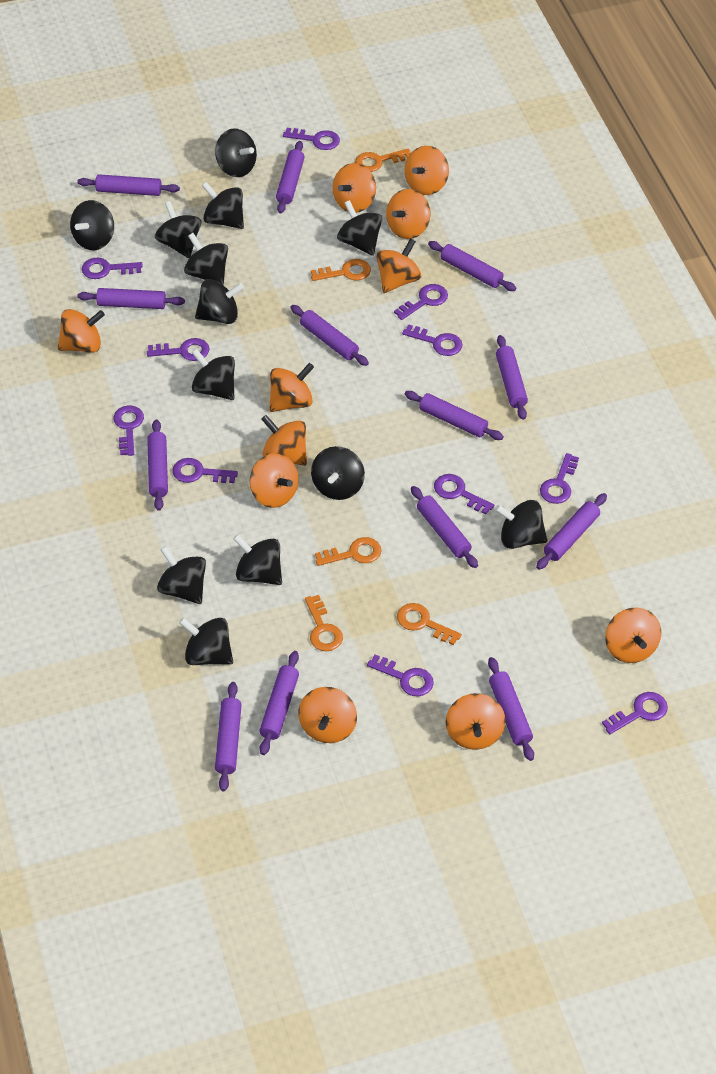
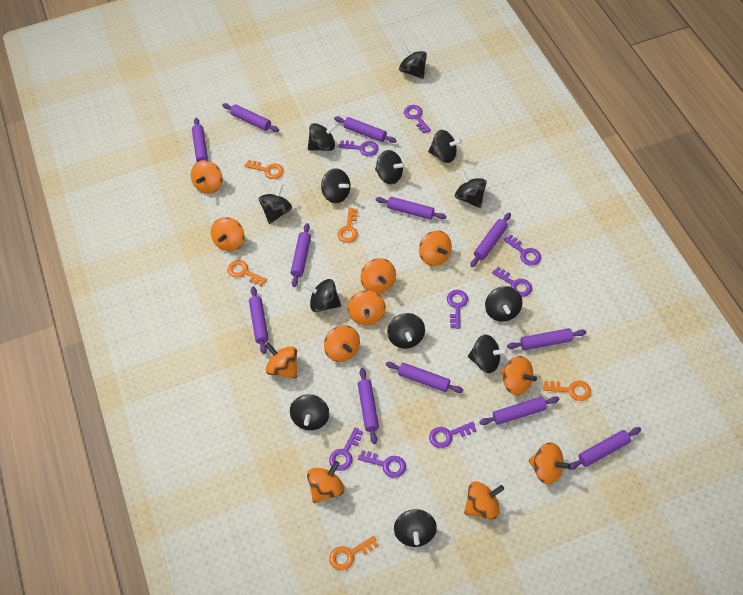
purple key: [82,258,143,279] [113,405,144,456] [147,338,209,361] [173,458,238,483] [283,128,340,150] [367,654,434,697] [394,284,448,320] [402,324,463,356] [434,474,494,515] [540,453,579,504] [602,692,668,734] = 11 -> [329,427,363,471] [338,140,379,156] [358,450,406,478] [404,105,431,134] [429,422,477,448] [447,290,468,329] [492,267,532,297] [504,234,541,266] = 8
purple rolling pin: [77,174,180,196] [78,288,185,309] [147,419,168,511] [215,682,242,792] [259,651,299,755] [276,141,304,213] [291,305,369,366] [405,391,504,440] [411,486,478,568] [428,241,516,291] [488,657,534,761] [496,335,528,420] [536,493,607,570] = 13 -> [192,118,208,162] [222,103,279,132] [249,286,268,354] [291,223,311,287] [334,116,397,143] [358,368,379,444] [376,197,446,220] [386,362,463,393] [470,213,511,267] [479,397,560,425] [507,328,587,350] [569,427,641,470] = 12

